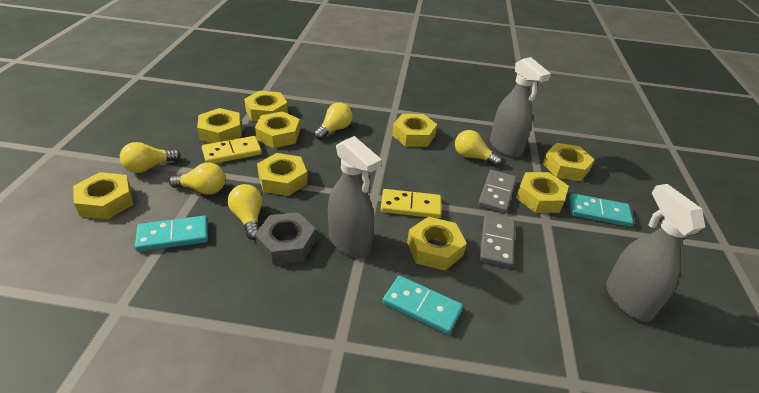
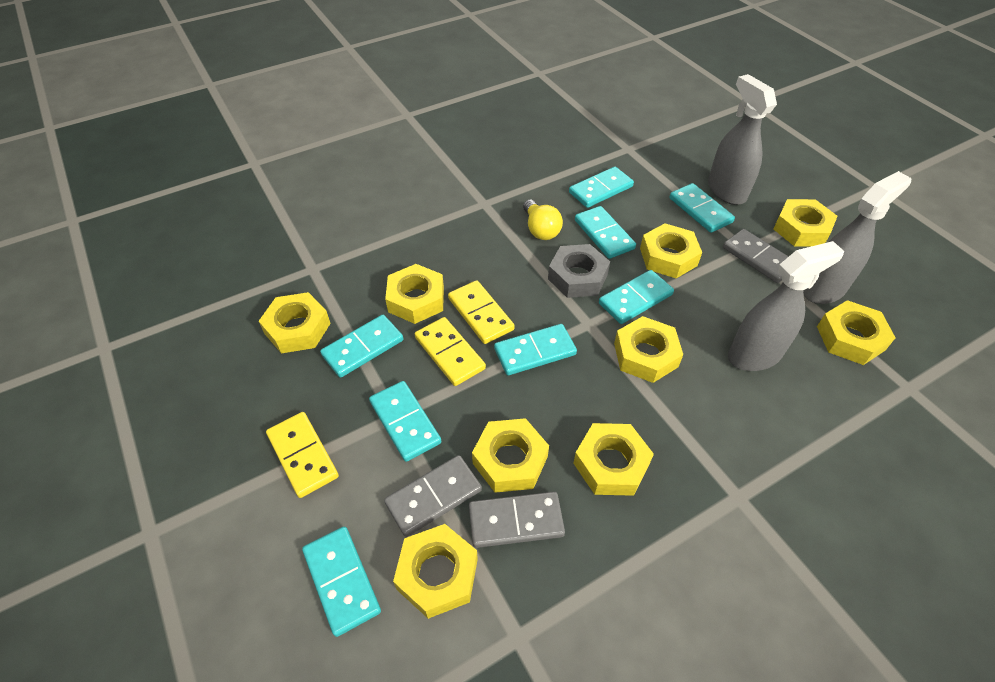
grey domino: [478,170,516,214] [479,214,515,268] = 2 -> [384,455,482,537] [469,492,565,548] [723,229,789,283] = 3
turquoise domino: [135,216,208,252] [383,276,463,335] [569,193,633,227] = 3 -> [302,527,381,637] [320,315,403,378] [369,381,441,462] [494,324,577,375] [569,167,634,208] [575,206,636,259] [599,270,674,324] [669,183,735,233] = 8
yellow domino: [202,136,262,163] [381,189,441,218] = 2 -> [266,412,339,498] [415,317,486,386] [448,280,515,344] = 3
yellow light bulb: [120,142,181,173] [169,163,225,195] [228,184,262,240] [314,103,353,140] [455,130,502,166] = 5 -> [523,199,563,240] = 1

